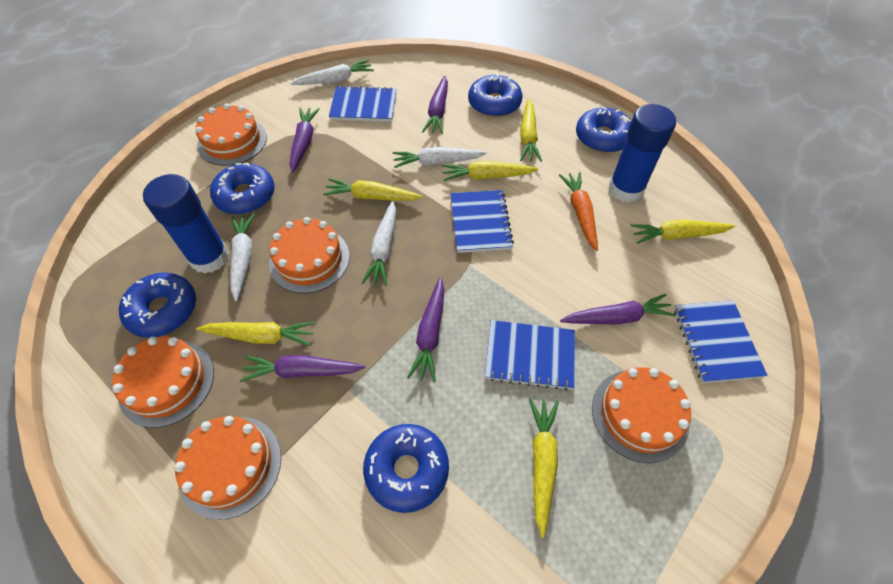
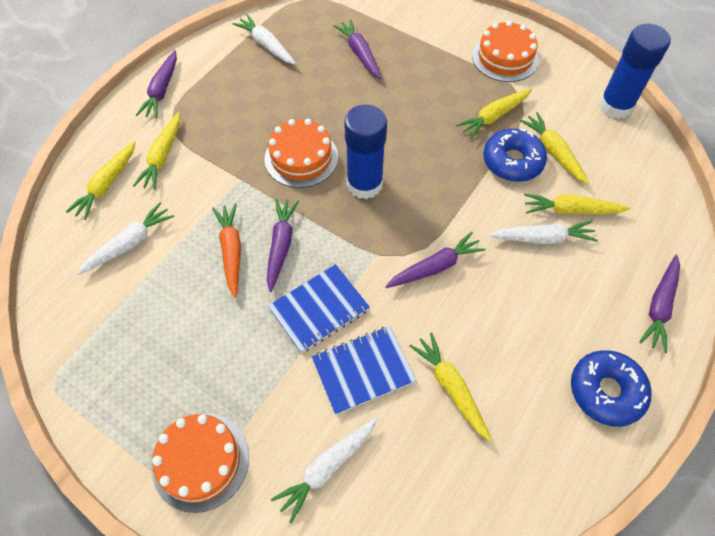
blue donut: [119,272,196,338] [210,163,275,215] [363,424,449,513] [468,74,523,117] [576,107,631,153] = 5 -> [483,128,547,182] [571,350,652,427] = 2
blue notebook: [329,86,396,122] [451,190,514,253] [485,320,575,391] [674,300,767,383] = 4 -> [268,264,370,353] [312,326,416,415] = 2
orange cake: [112,336,214,428] [174,416,281,520] [196,104,267,166] [269,217,349,293] [592,367,691,463] = 5 -> [152,413,249,513] [265,119,338,188] [472,21,539,82] = 3

